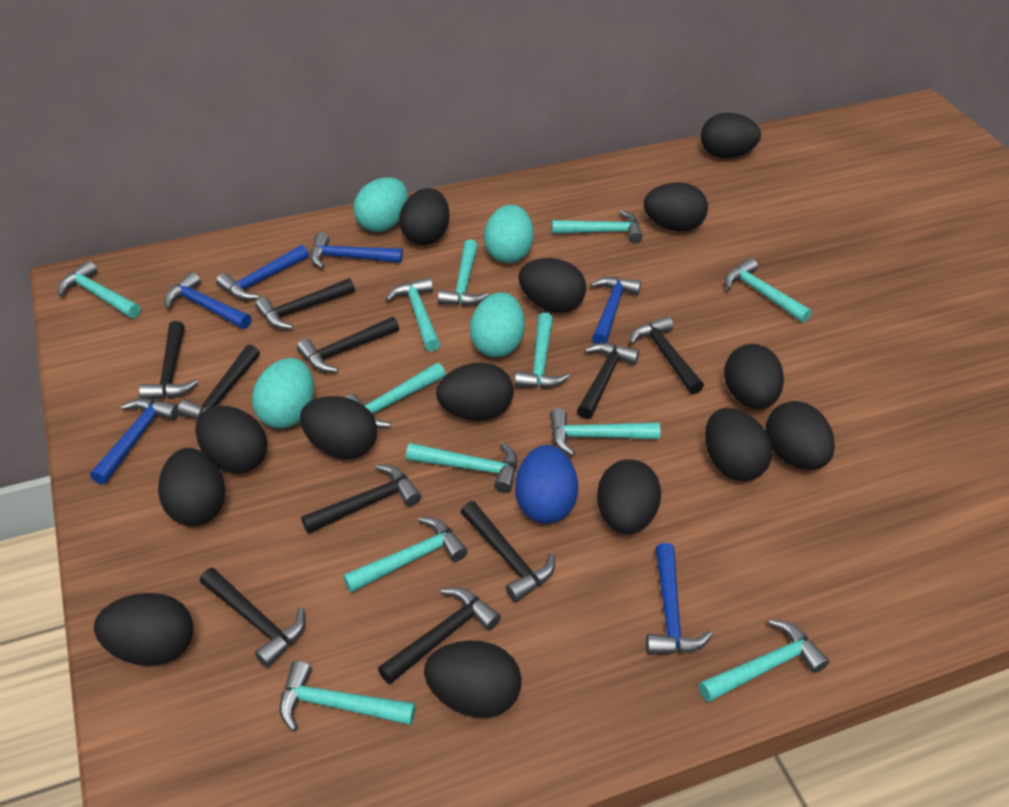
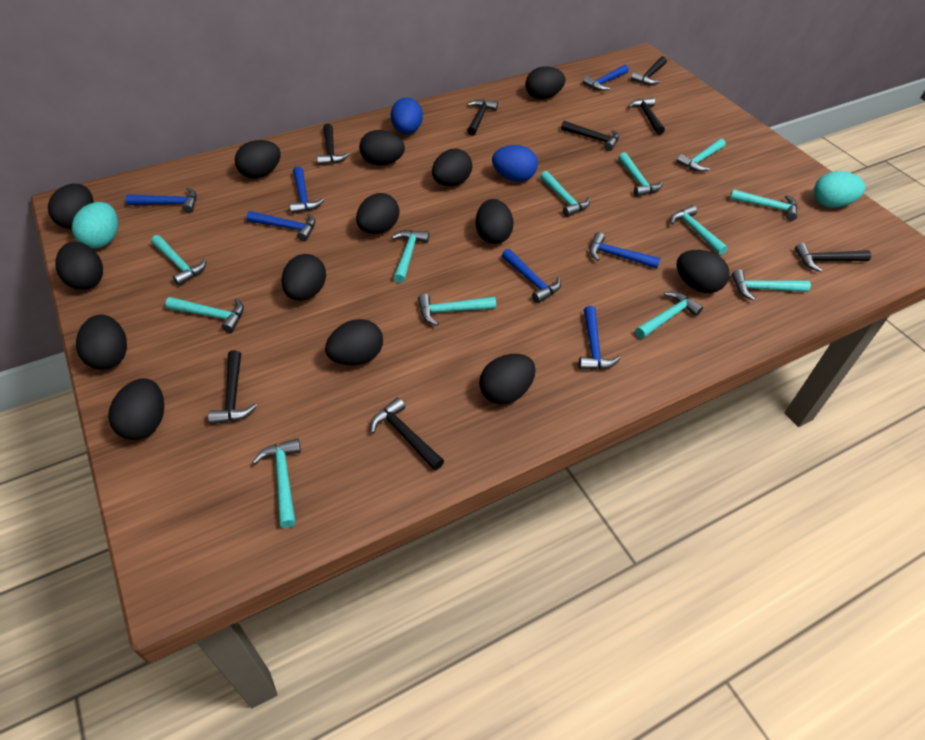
black hammer: [139,321,198,399] [178,345,260,419] [200,568,306,668] [255,278,355,329] [297,317,399,373] [301,464,421,534] [378,587,501,684] [461,501,555,602] [577,343,640,419] [629,316,704,394] = 10 -> [208,350,257,425] [317,124,349,165] [370,397,444,471] [467,99,498,136] [561,121,619,151] [628,97,665,135] [631,56,667,85] [795,243,871,272] = 8
blue egg: [515,445,578,524] = 1 -> [391,98,423,134] [492,145,538,182] = 2
blue hammer: [90,398,179,485] [164,272,251,329] [216,245,309,300] [311,232,403,269] [590,277,641,344] [646,543,713,655] = 6 -> [126,187,197,213] [247,211,315,241] [289,166,324,214] [502,249,561,303] [579,306,621,370] [582,65,629,91] [589,232,661,269] = 7
turquoise egg: [252,358,314,429] [353,177,408,232] [470,292,525,357] [484,205,534,263] = 4 -> [72,202,118,248] [814,171,865,207] = 2

